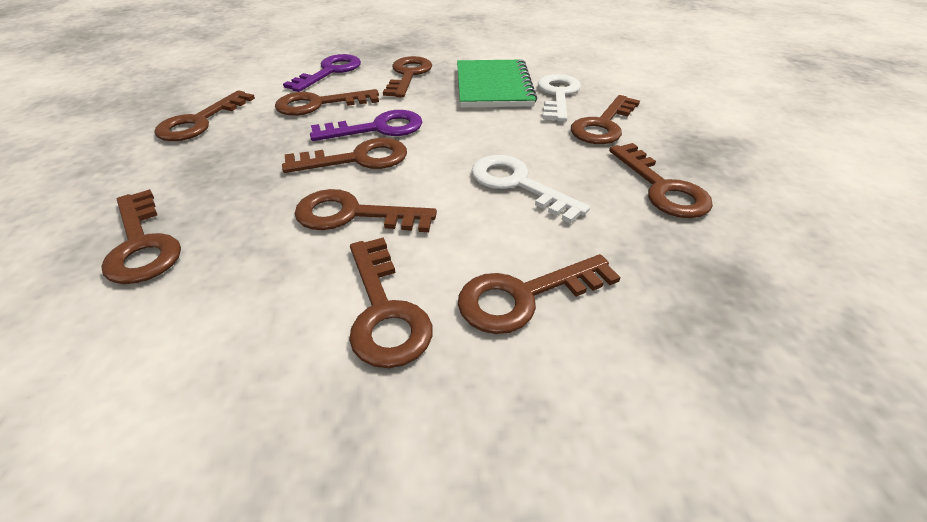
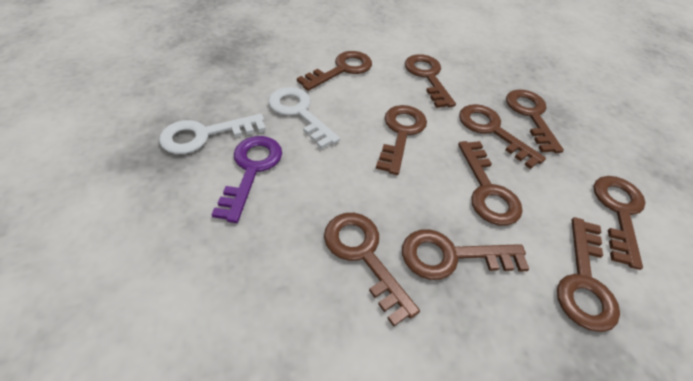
green notebook: [457,60,537,108] = 1 -> none = 0
purple key: [283,54,361,92] [310,110,422,141] = 2 -> [211,136,282,223] = 1

